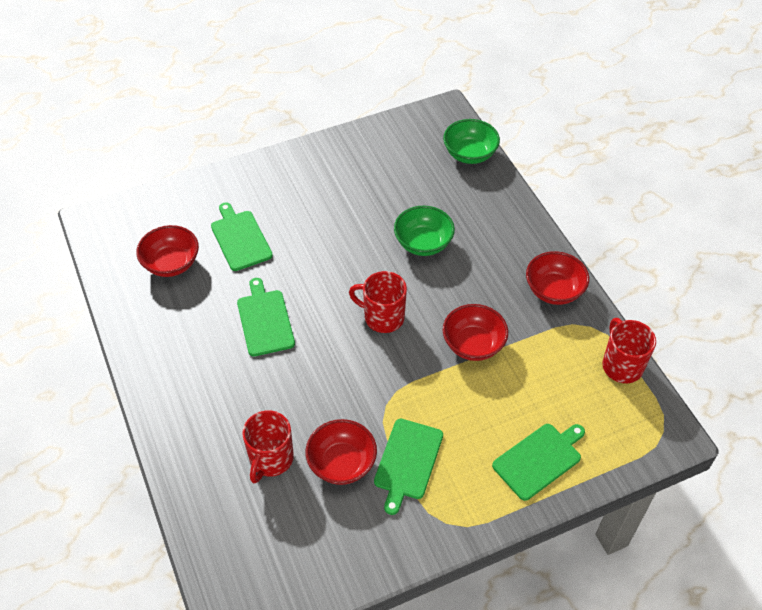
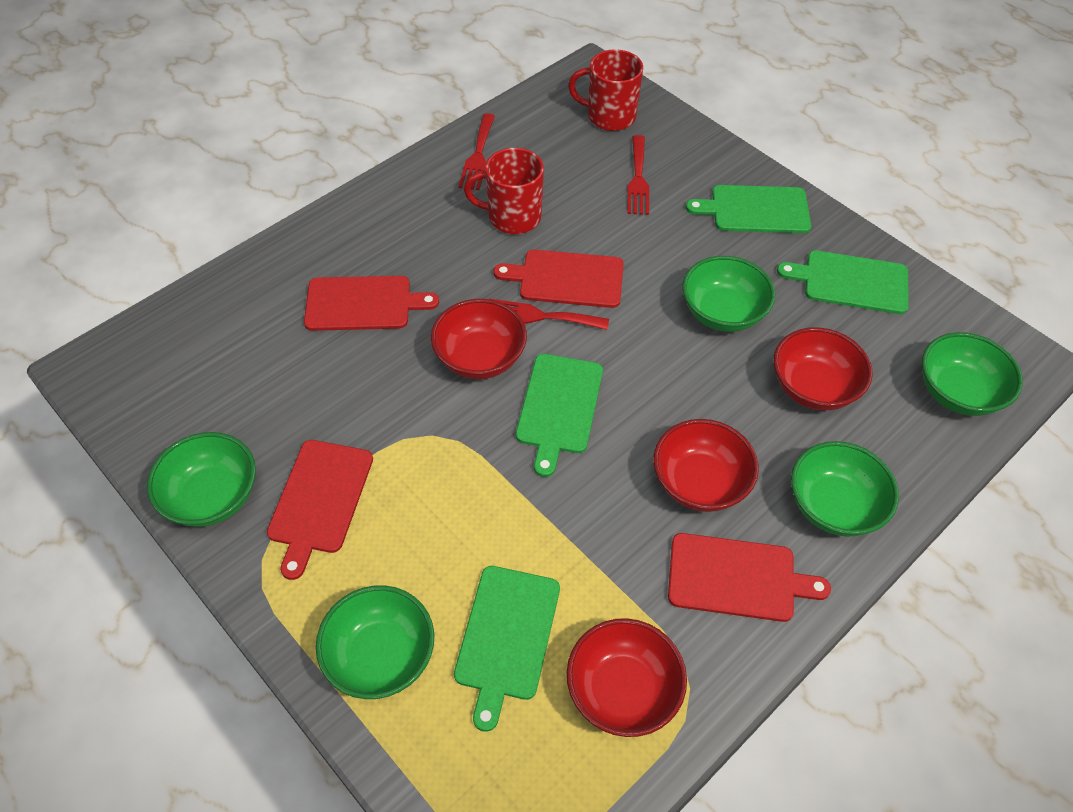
green bowl: [394,206,455,256] [443,119,500,164] = 2 -> [147,432,256,527] [316,585,434,699] [682,256,775,332] [791,441,899,537] [922,332,1023,416] = 5
red cutting board: none = 0 -> [267,440,373,580] [304,276,439,331] [494,250,624,308] [668,533,831,622] = 4
red fork: none = 0 -> [458,113,495,190] [490,299,609,330] [628,135,649,215] = 3
red mug: [242,410,294,483] [349,271,407,333] [602,318,656,383] = 3 -> [464,148,544,234] [568,49,643,131] = 2

